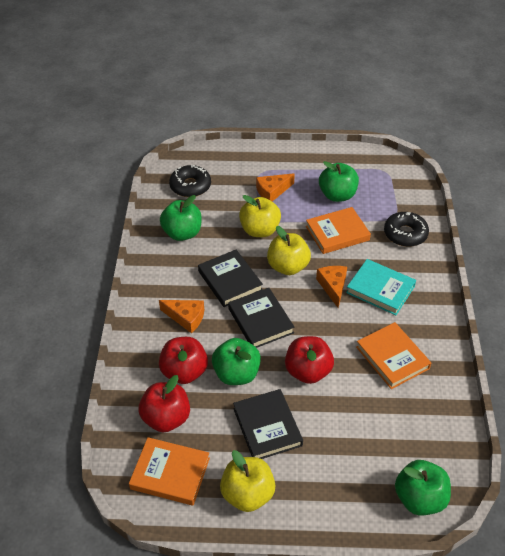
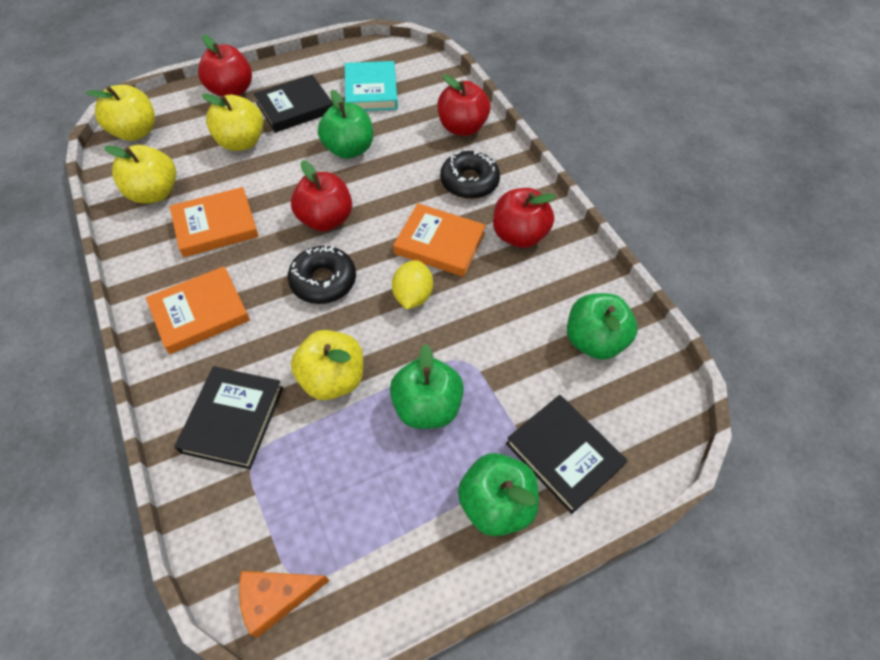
orange cheese: [159,300,204,333] [256,173,295,201] [316,266,347,308] = 3 -> [239,571,329,638] = 1
red apple: [139,375,190,432] [159,337,208,384] [285,336,334,384] = 3 -> [198,35,252,97] [291,160,352,232] [438,74,491,136] [493,188,556,248] = 4
yellow apple: [220,450,276,512] [239,195,281,237] [267,226,311,275] = 3 -> [86,85,155,141] [104,145,176,204] [202,94,263,151] [291,330,363,400] = 4
yellow lemon: none = 0 -> [392,260,433,310] = 1

